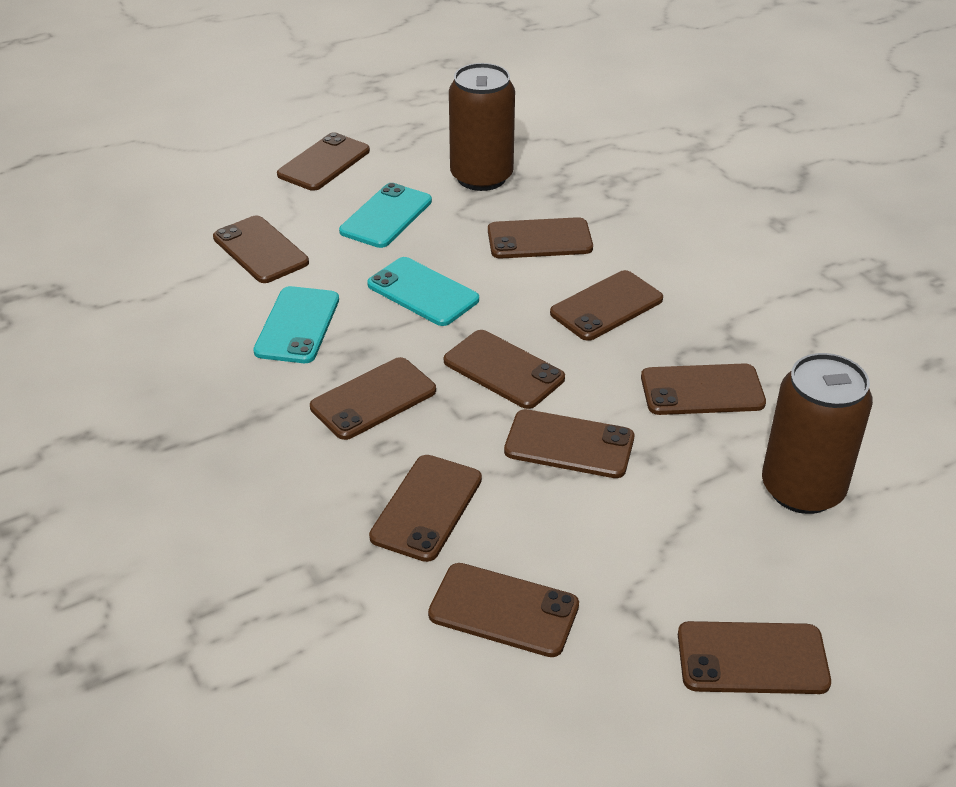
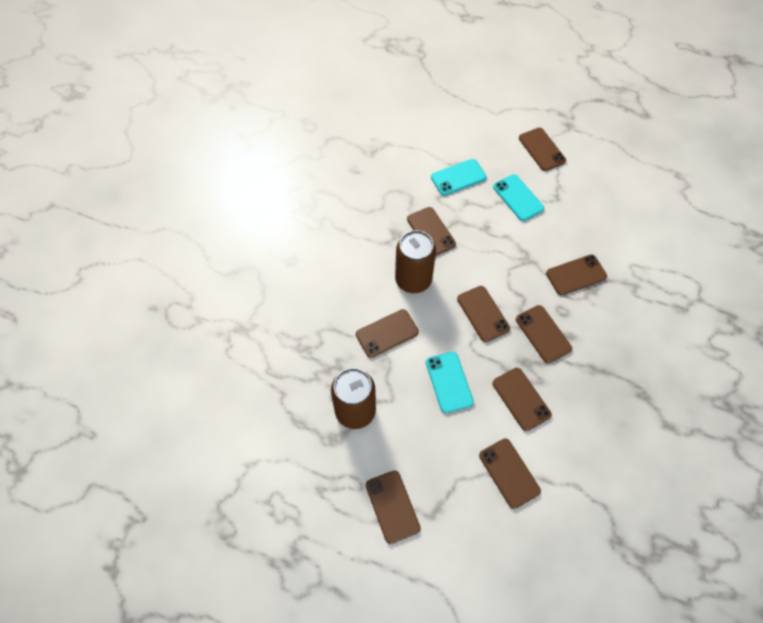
brown phone: [213,215,309,283] [277,132,370,191] [310,357,436,440] [369,455,482,562] [428,563,579,657] [444,330,565,409] [488,217,593,258] [504,409,634,478] [550,270,663,341] [641,363,766,415] [678,621,831,694] = 11 -> [356,309,419,358] [366,470,420,544] [407,207,456,256] [457,286,510,342] [479,438,541,509] [492,368,552,431] [516,305,572,363] [519,128,566,171] [546,255,607,296] = 9

